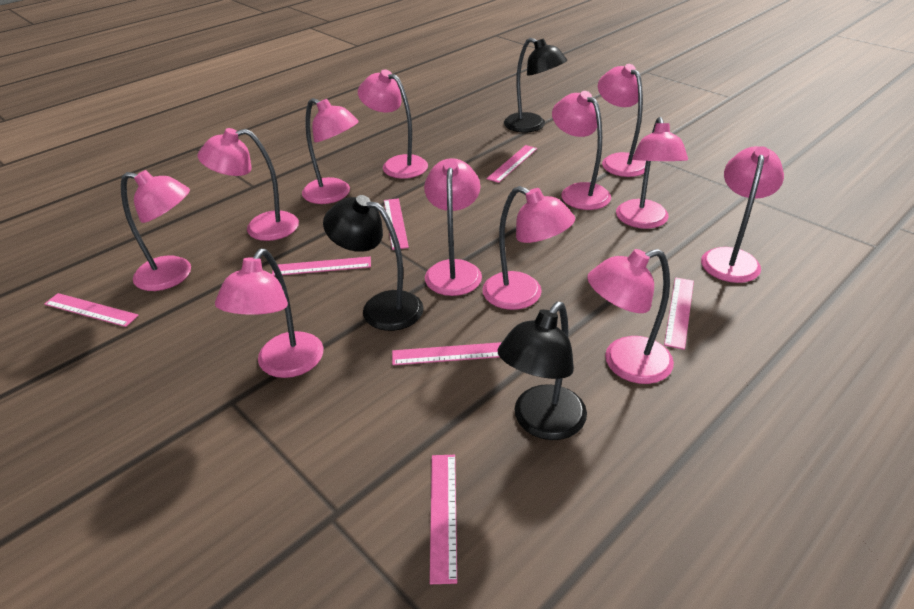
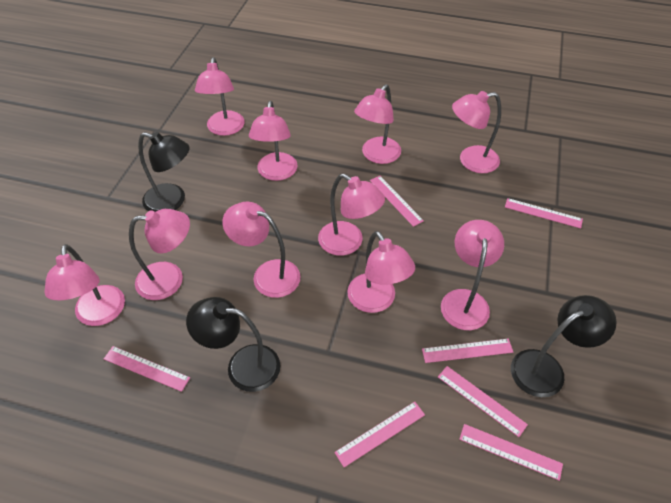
pink lamp: [121,170,191,291] [197,128,299,241] [215,249,324,378] [302,98,359,204] [358,69,428,179] [424,158,482,296] [482,186,575,310] [552,91,611,210] [587,249,674,384] [598,64,646,177] [616,117,688,229] [701,146,784,283] = 12 -> [44,244,125,326] [129,209,190,300] [195,57,245,136] [222,202,301,298] [249,101,298,181] [318,174,385,256] [347,231,415,313] [354,84,401,164] [441,220,504,330] [452,91,501,173] = 10

